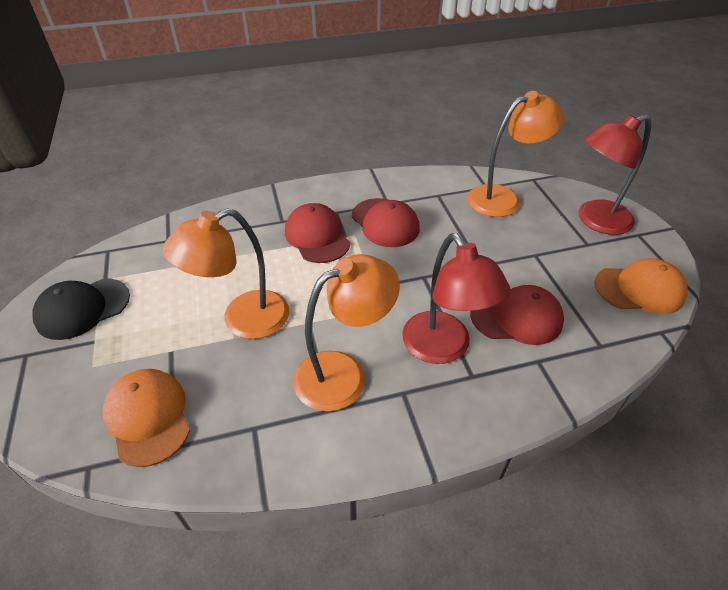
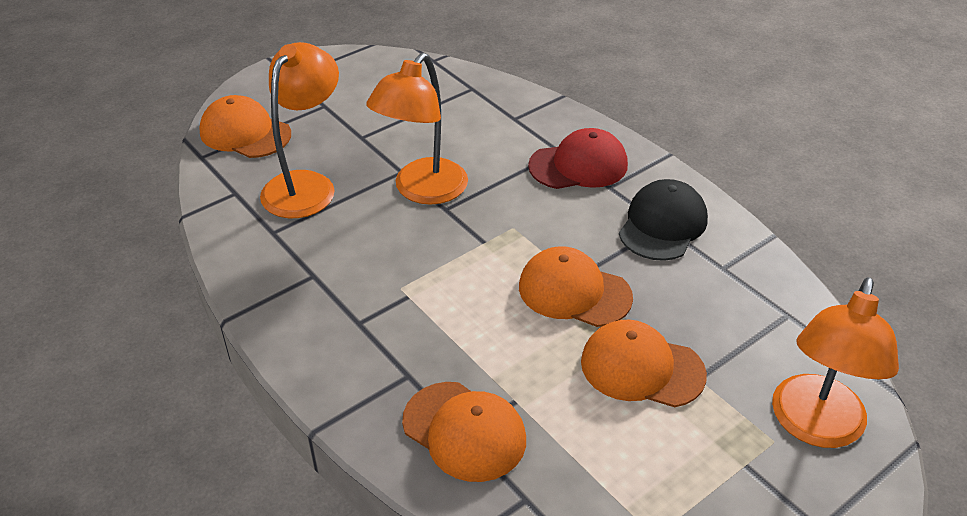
orange cap: [103,369,190,467] [594,258,688,314] = 2 -> [200,95,291,158] [402,382,526,482] [519,246,633,327] [581,320,707,407] = 4
red cap: [285,203,350,263] [352,198,420,247] [470,285,564,345] = 3 -> [528,128,628,189] = 1
red lamp: [402,233,511,364] [579,114,651,235] = 2 -> none = 0

